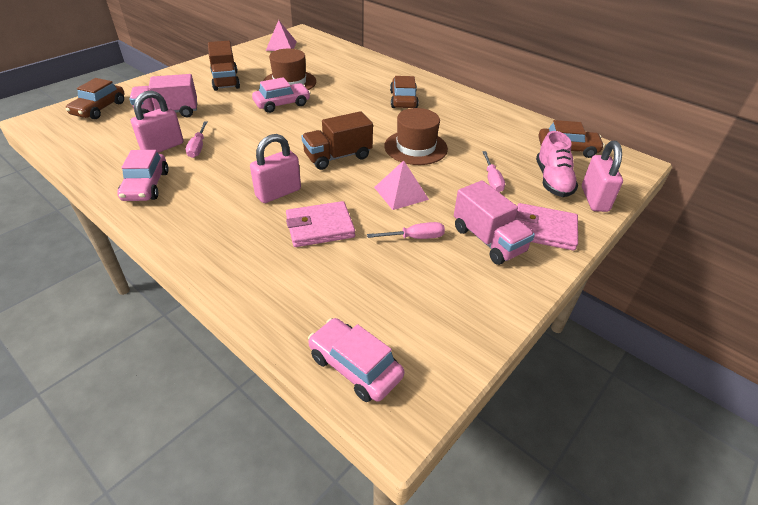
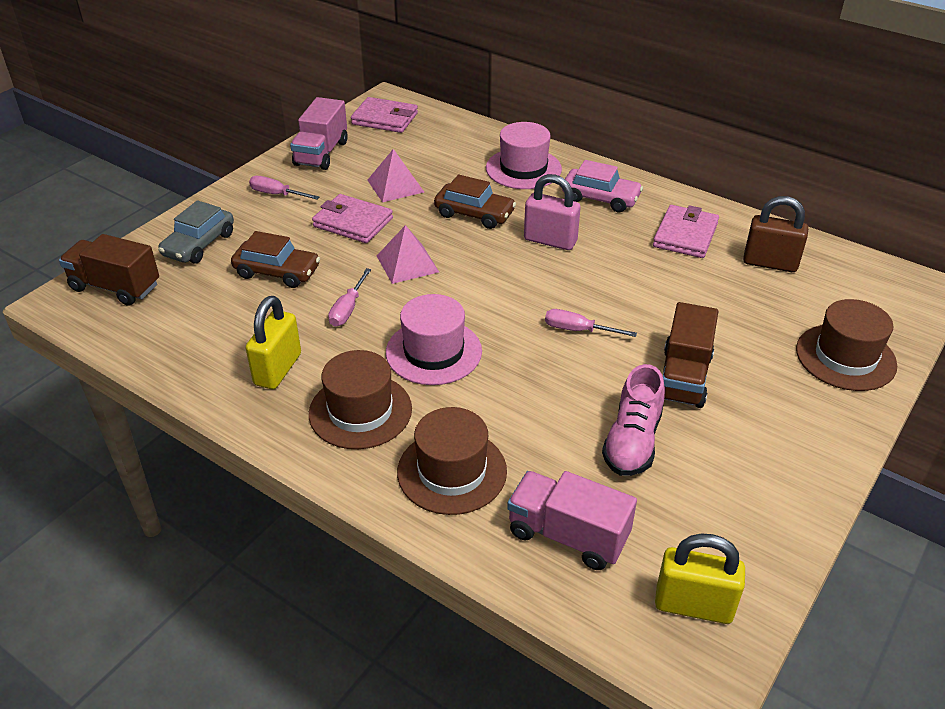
brown car: [66,78,125,119] [390,76,419,108] [538,120,605,158] = 3 -> [231,231,320,288] [434,175,516,229] = 2
brown hat: [263,49,316,90] [384,108,448,165] = 2 -> [309,350,412,449] [397,407,507,515] [796,299,897,391] = 3
brown padlock: none = 0 -> [743,196,808,272] = 1
grey car: none = 0 -> [158,200,234,264] = 1
pink car: [117,150,169,201] [252,77,311,113] [308,318,404,402] = 3 -> [562,160,643,213] = 1
pink hat: none = 0 -> [386,294,482,385] [486,122,562,189] = 2
pink padlock: [131,91,184,153] [250,134,301,203] [582,141,623,212] = 3 -> [524,174,581,250] = 1
pink wallet: [286,201,355,247] [515,203,578,251] = 2 -> [312,194,393,243] [351,97,418,133] [653,205,719,258] = 3
yellow padlock: none = 0 -> [246,296,301,389] [655,534,745,624] = 2

